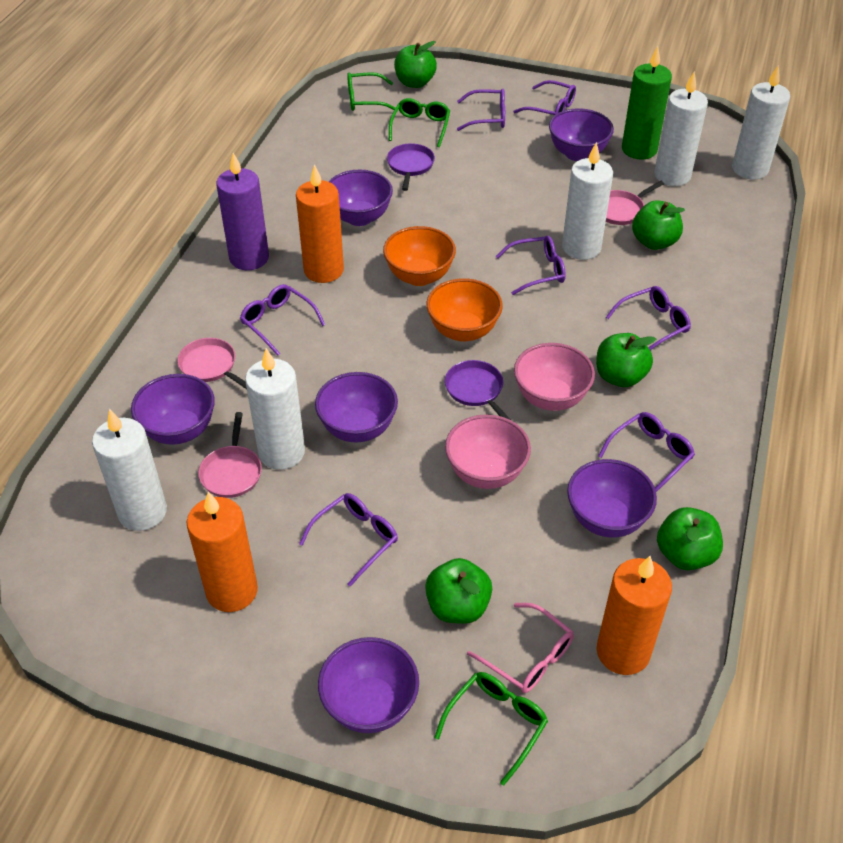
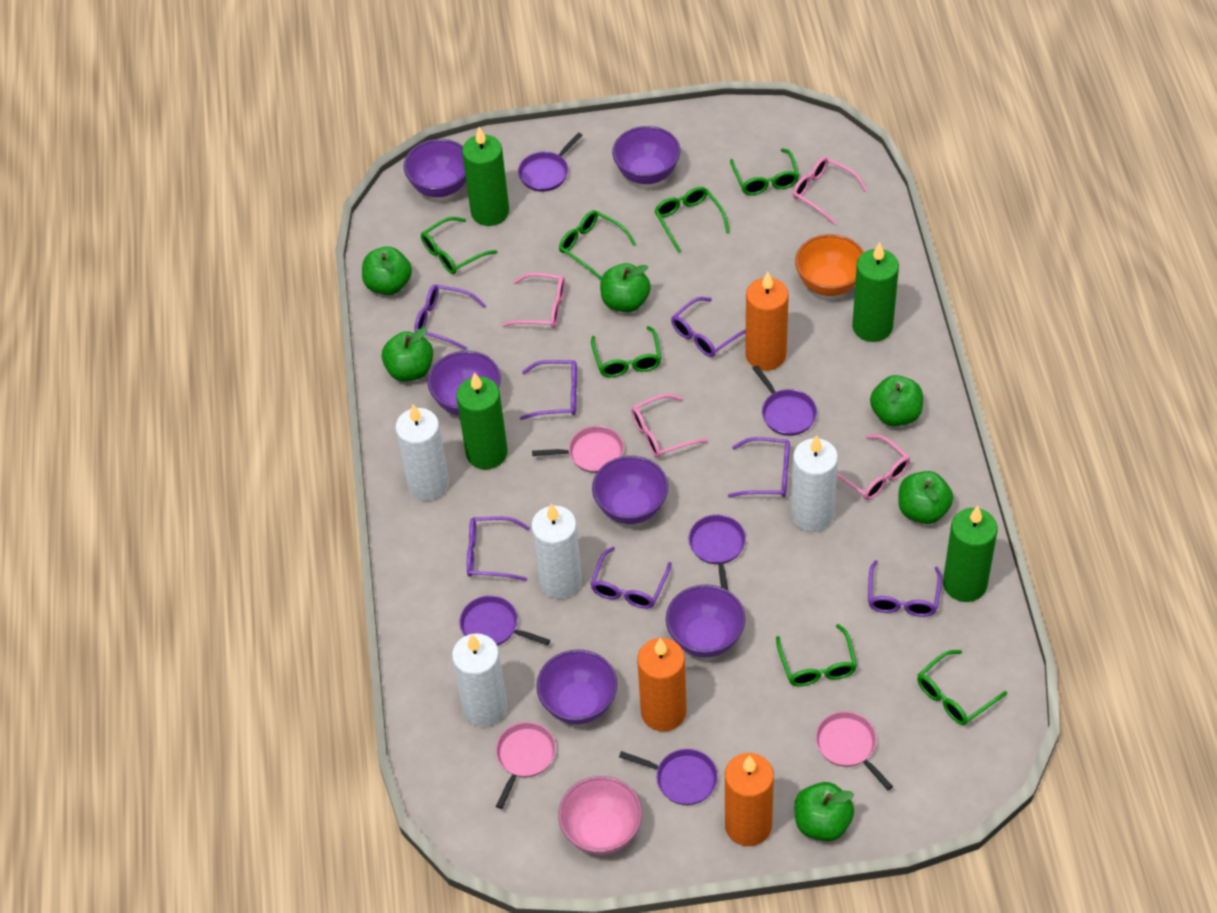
green apple: [394,41,437,88] [425,558,492,624] [596,333,656,387] [632,200,685,250] [657,507,723,570] = 5 -> [362,246,412,295] [382,327,433,381] [600,263,651,312] [794,782,854,841] [870,375,923,427] [898,471,953,524] = 6
green candle: [622,46,672,160] = 1 -> [456,372,508,469] [462,127,509,226] [852,242,899,342] [943,506,997,602] = 4
green glasses: [347,72,396,111] [389,98,450,147] [434,672,548,786] = 3 -> [421,217,497,274] [559,210,636,279] [591,326,661,377] [654,187,730,253] [730,148,799,195] [776,624,857,687] [917,650,1007,725] = 7
orange bowl: [383,226,456,286] [426,278,503,342] = 2 -> [795,234,864,296] = 1
pink bowl: [445,414,531,489] [514,343,595,411] = 2 -> [558,776,642,855] = 1
pink glasses: [467,603,574,693] = 1 -> [502,273,565,328] [631,394,708,458] [792,157,867,225] [837,434,910,500] = 4
purple candle: [216,153,269,270] = 1 -> none = 0
purple pan: [387,143,435,191] [445,360,510,420] = 2 -> [459,596,550,646] [518,133,583,192] [619,749,718,805] [689,515,746,590] [752,365,817,436] = 5
white candle: [92,409,167,531] [245,348,305,470] [562,142,613,260] [654,72,708,186] [732,65,790,180] = 5 -> [395,404,449,501] [452,633,508,727] [531,503,582,599] [791,435,838,532] = 4

